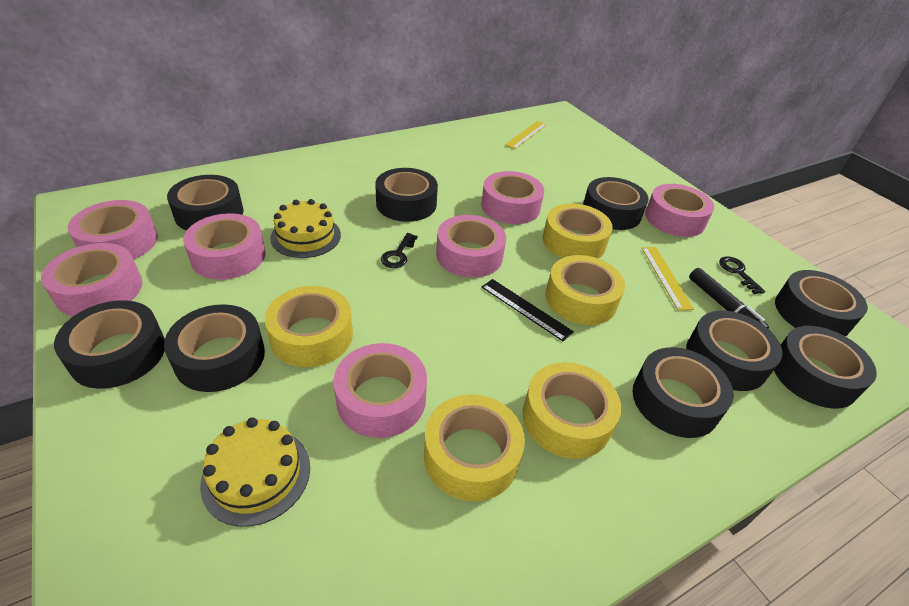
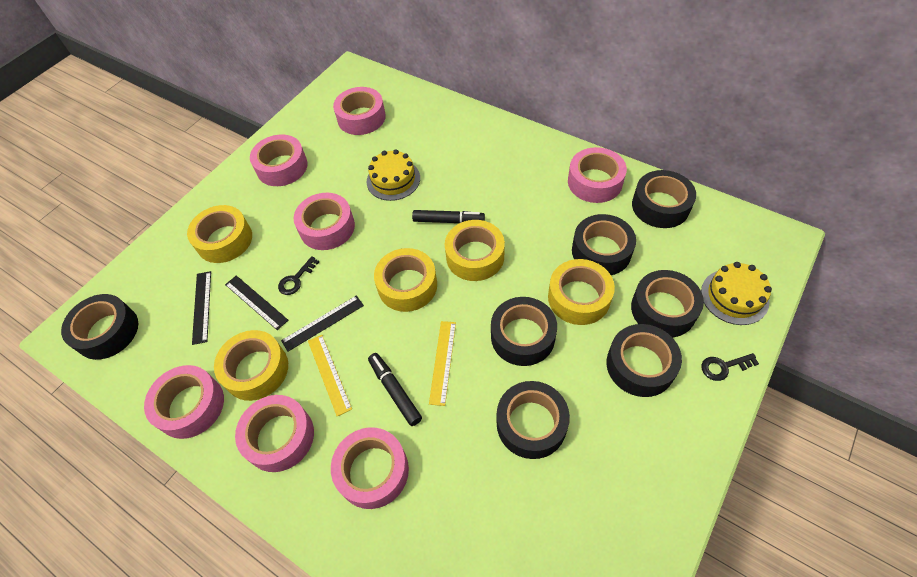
black marker: [689,268,769,329] = 1 -> [368,353,422,426] [412,210,485,223] = 2
black ruler: [482,279,574,341] = 1 -> [192,271,211,345] [225,275,288,330] [281,295,364,352] = 3
black tape: [54,300,165,389] [164,304,265,392] [167,175,244,230] [375,168,438,222] [583,177,649,230] [632,347,734,438] [686,311,783,391] [774,326,877,409] [775,270,868,337] = 9 -> [61,294,138,360] [491,297,557,366] [497,381,570,459] [572,214,636,275] [606,324,682,397] [631,270,704,338] [632,170,696,228] = 7

